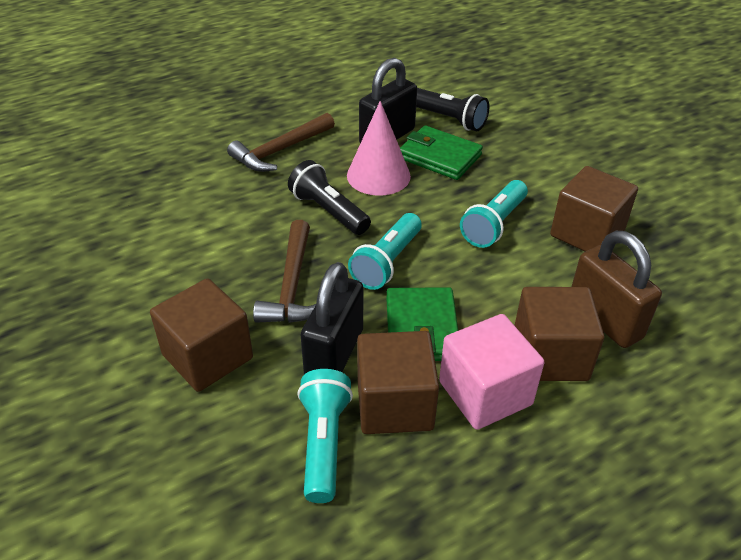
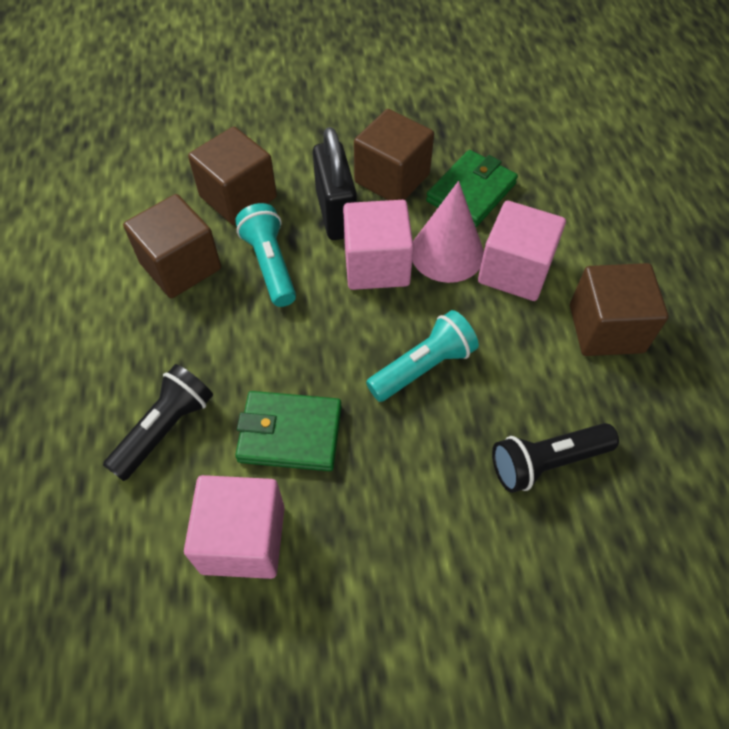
black padlock: [301,262,363,374] [359,58,417,143] = 2 -> [313,127,357,240] = 1
brown hammer: [227,113,335,172] [253,220,316,323] = 2 -> none = 0
brown padlock: [571,231,662,348] = 1 -> none = 0
pink cube: [439,314,544,430] = 1 -> [184,475,285,579] [343,200,414,290] [478,201,566,301] = 3
turquoise flashlight: [297,369,353,503] [348,213,422,290] [460,180,528,248] = 3 -> [235,203,296,307] [366,310,479,402] = 2

